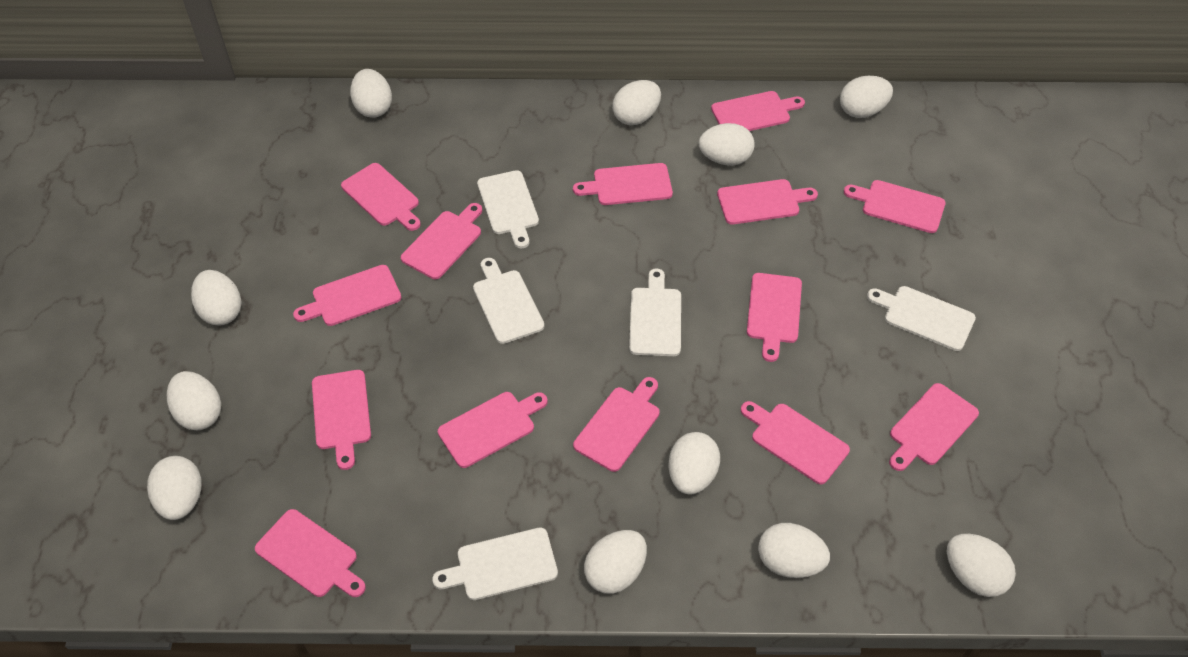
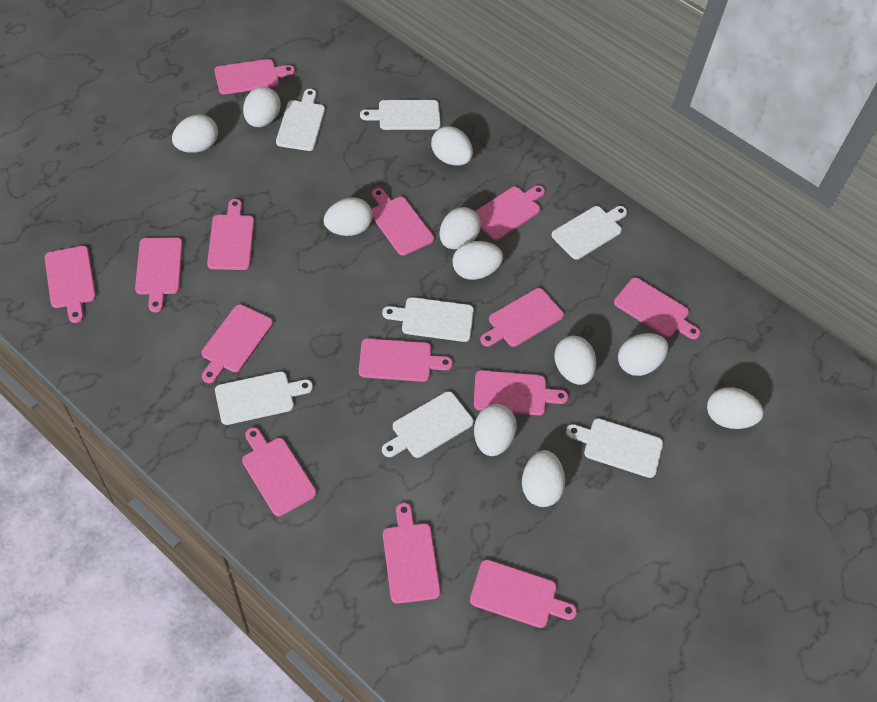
white cutting board: [432,527,558,600] [473,258,544,344] [477,170,539,248] [629,268,681,356] [867,286,976,351] = 5 -> [215,371,313,425] [276,89,325,151] [360,100,441,130] [382,297,474,342] [382,391,474,458] [551,206,627,260] [566,418,663,478] = 7

